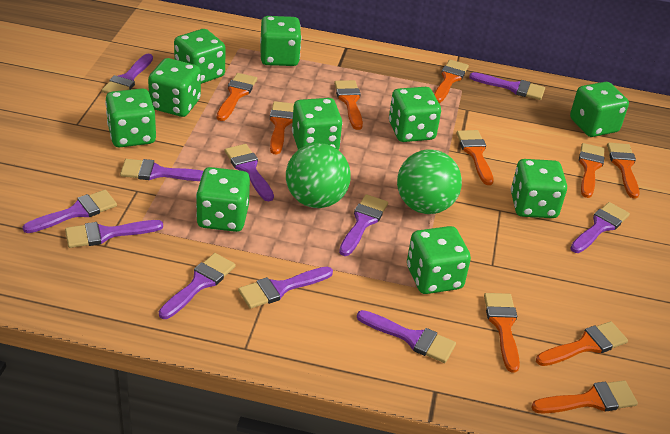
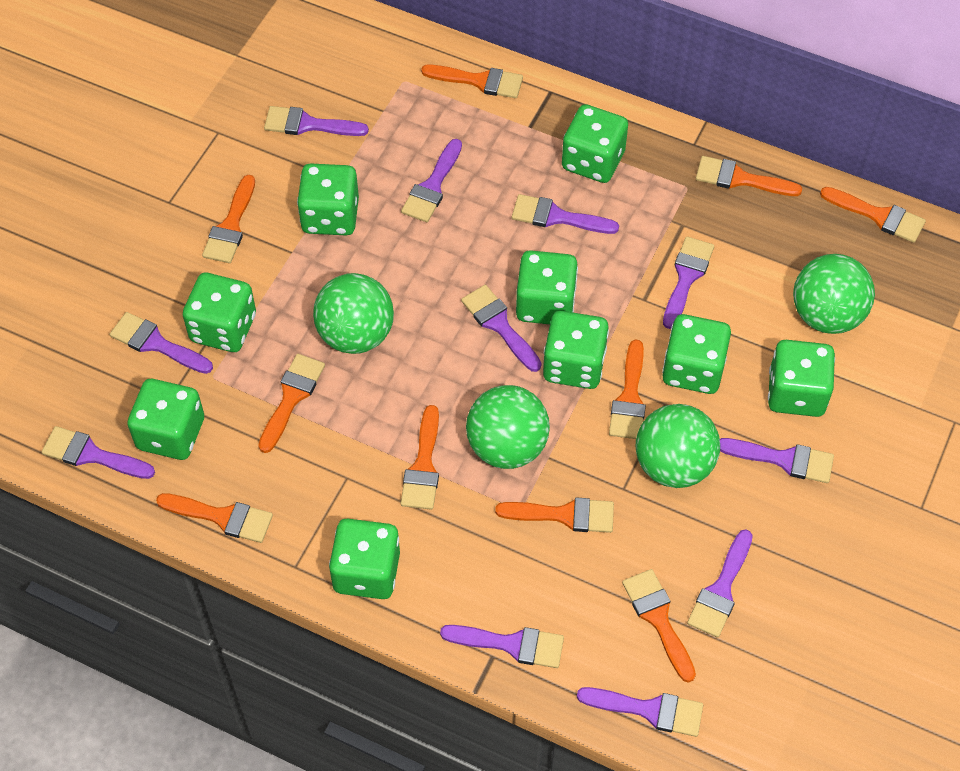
green ball: [286,143,351,208] [397,149,462,214] = 2 -> [313,273,394,354] [466,385,550,469] [636,404,720,488] [793,254,875,334] = 4
green dice: [105,88,156,147] [148,58,201,117] [174,29,225,84] [196,167,250,232] [260,16,302,66] [292,98,342,150] [389,87,441,142] [407,226,471,294] [511,159,567,218] [570,82,629,137] = 10 -> [127,379,204,460] [183,273,256,352] [297,163,359,236] [329,519,400,599] [516,250,578,324] [543,311,609,389] [562,104,628,183] [662,314,731,394] [768,340,835,417] = 9

